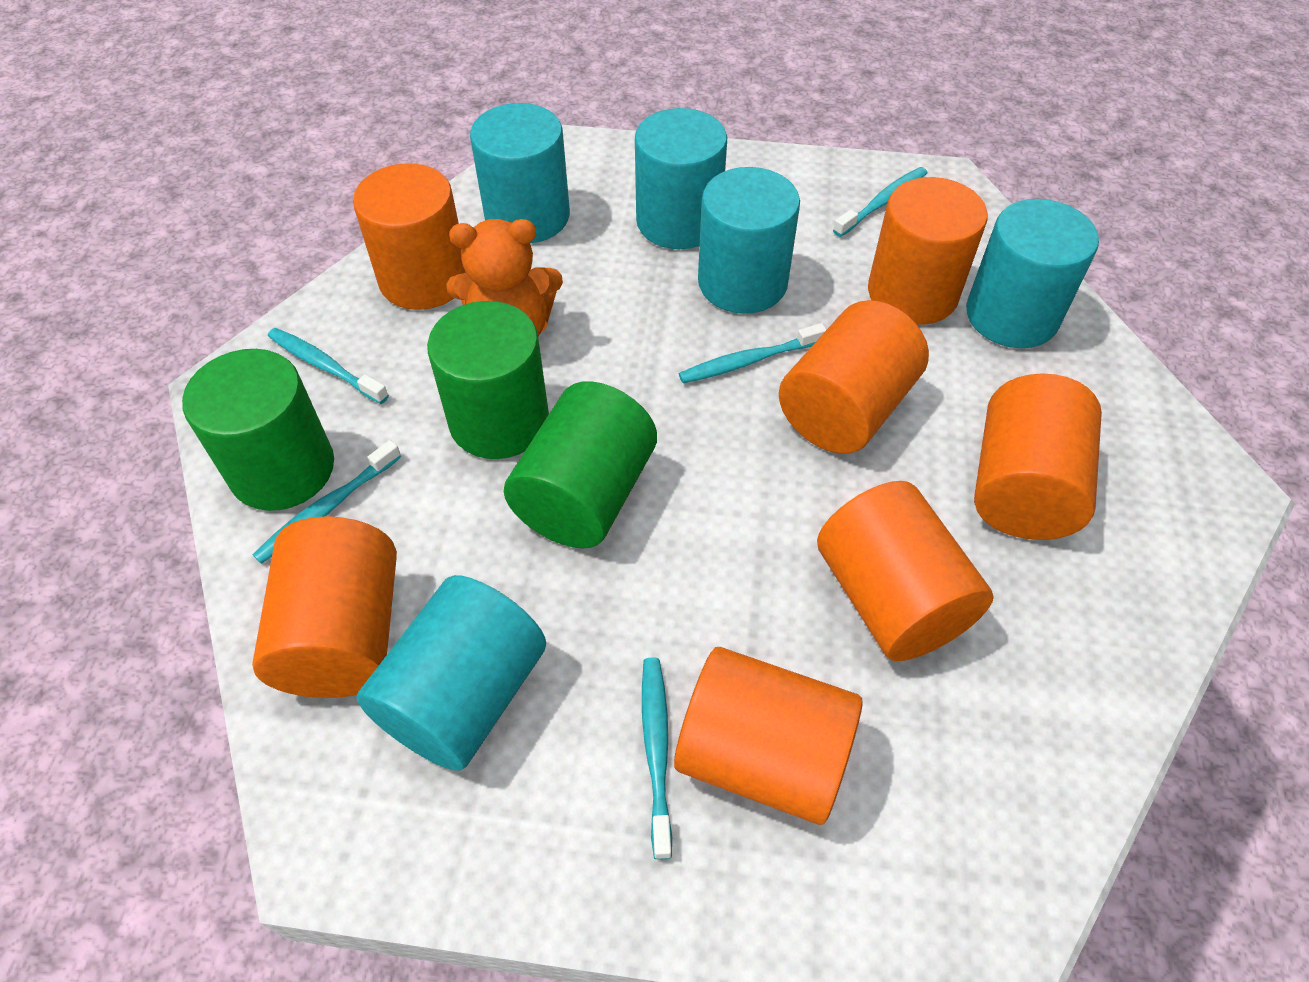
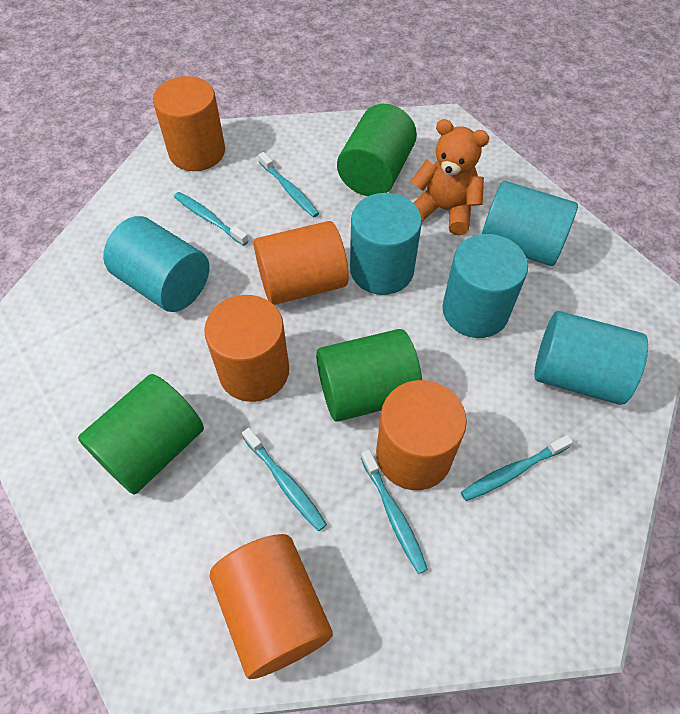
orange cylinder: [252,516,397,698] [353,163,466,310] [674,647,863,825] [779,300,929,454] [817,481,994,661] [868,177,988,325] [974,374,1102,540] = 7 -> [153,76,225,171] [204,295,289,402] [210,534,333,679] [254,221,349,305] [376,380,467,490] = 5

